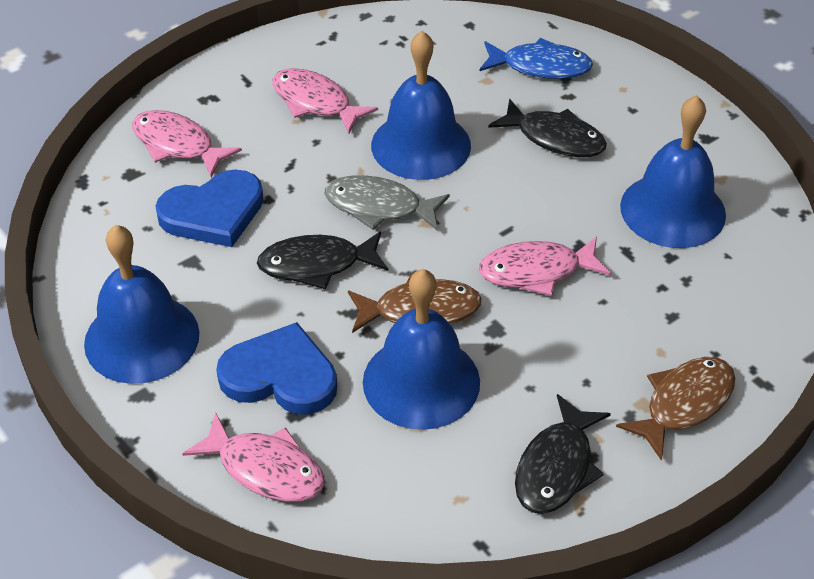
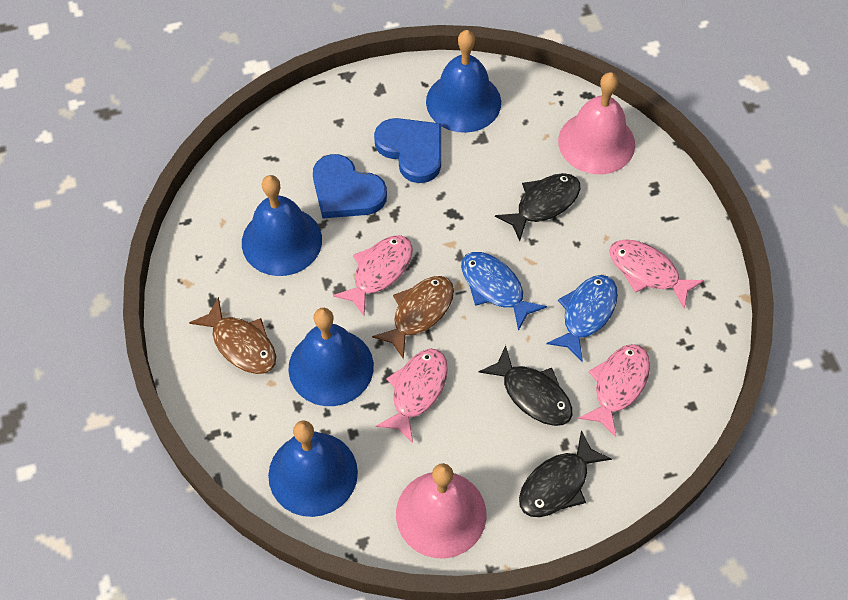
blue fish: [479,38,593,79] = 1 -> [461,252,547,331] [546,275,618,362] = 2
grey fish: [325,175,450,231] = 1 -> none = 0
pink bell: none = 0 -> [396,463,486,558] [558,72,635,174] = 2

